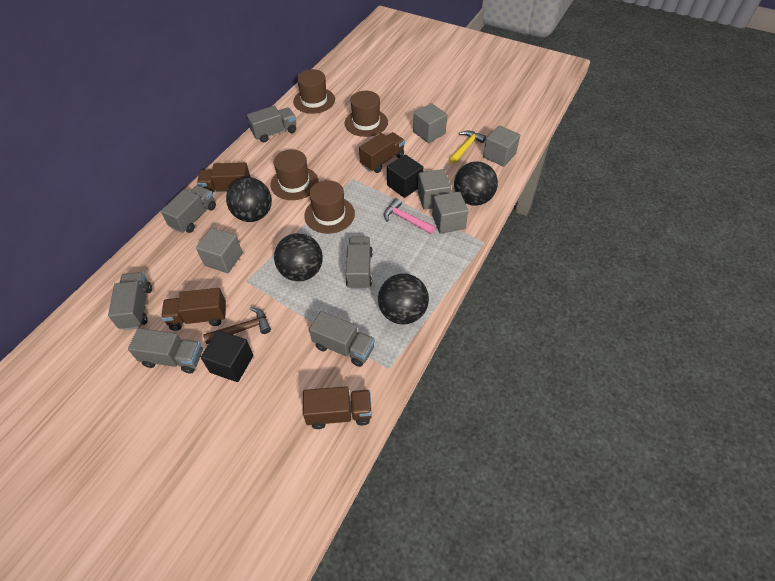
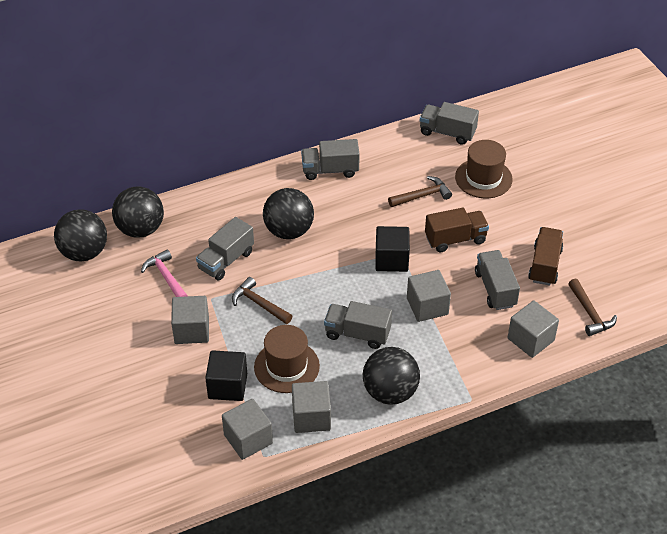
brown hammer: [203,307,271,344] = 1 -> [232,277,292,324] [388,176,452,207] [568,278,617,336] = 3
brown hat: [270,149,319,200] [293,69,335,114] [304,180,355,234] [345,91,388,137] = 4 -> [254,325,320,393] [455,140,513,198] = 2
brown truck: [161,288,226,331] [197,162,251,192] [303,386,372,429] [359,132,405,173] = 4 -> [425,207,489,252] [528,227,563,286] = 2
grey truck: [108,272,152,330] [128,328,203,374] [161,185,216,233] [247,106,296,142] [309,311,375,367] [346,236,373,290] = 6 -> [196,217,254,281] [301,139,360,180] [324,301,392,349] [420,102,479,145] [475,250,520,310] = 5
yellow hammer: [449,131,486,164] = 1 -> none = 0

